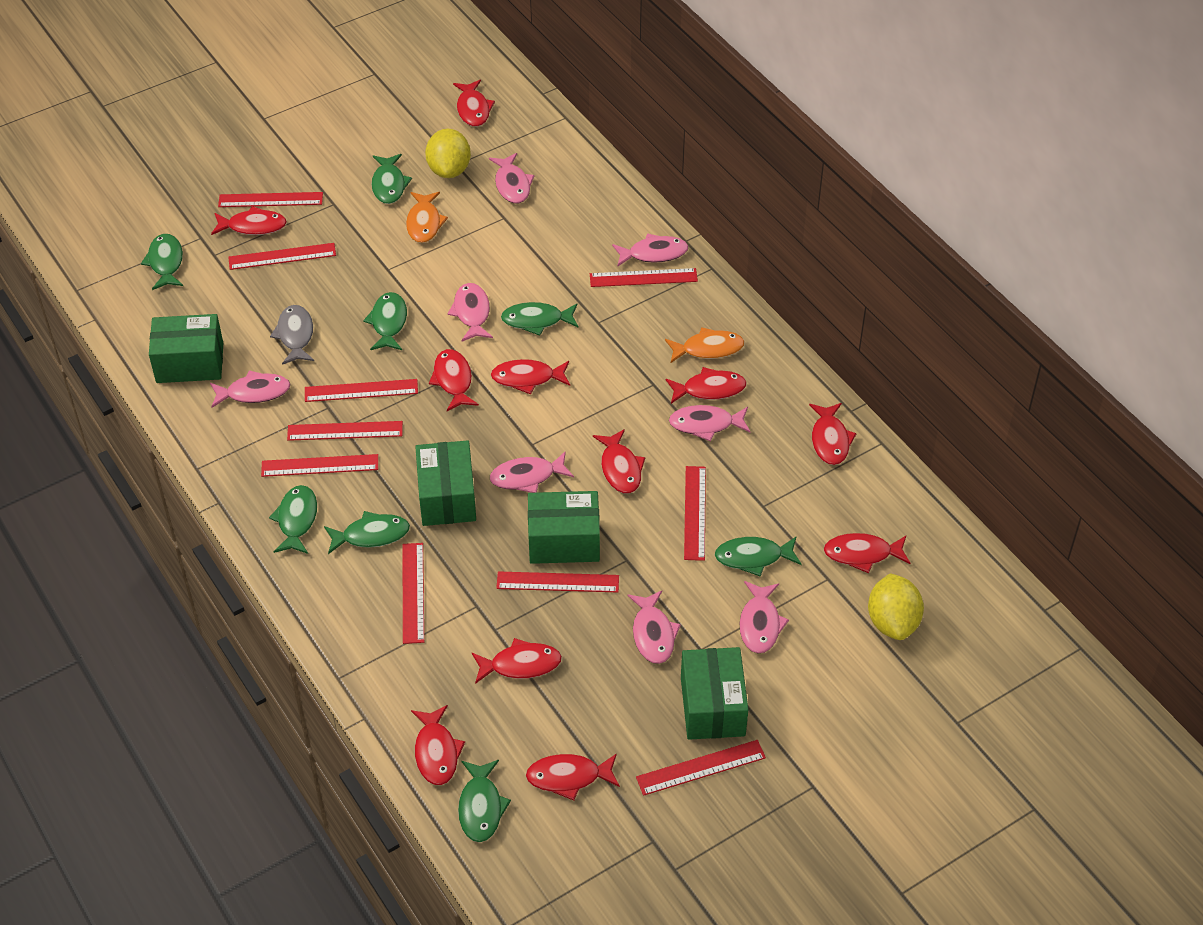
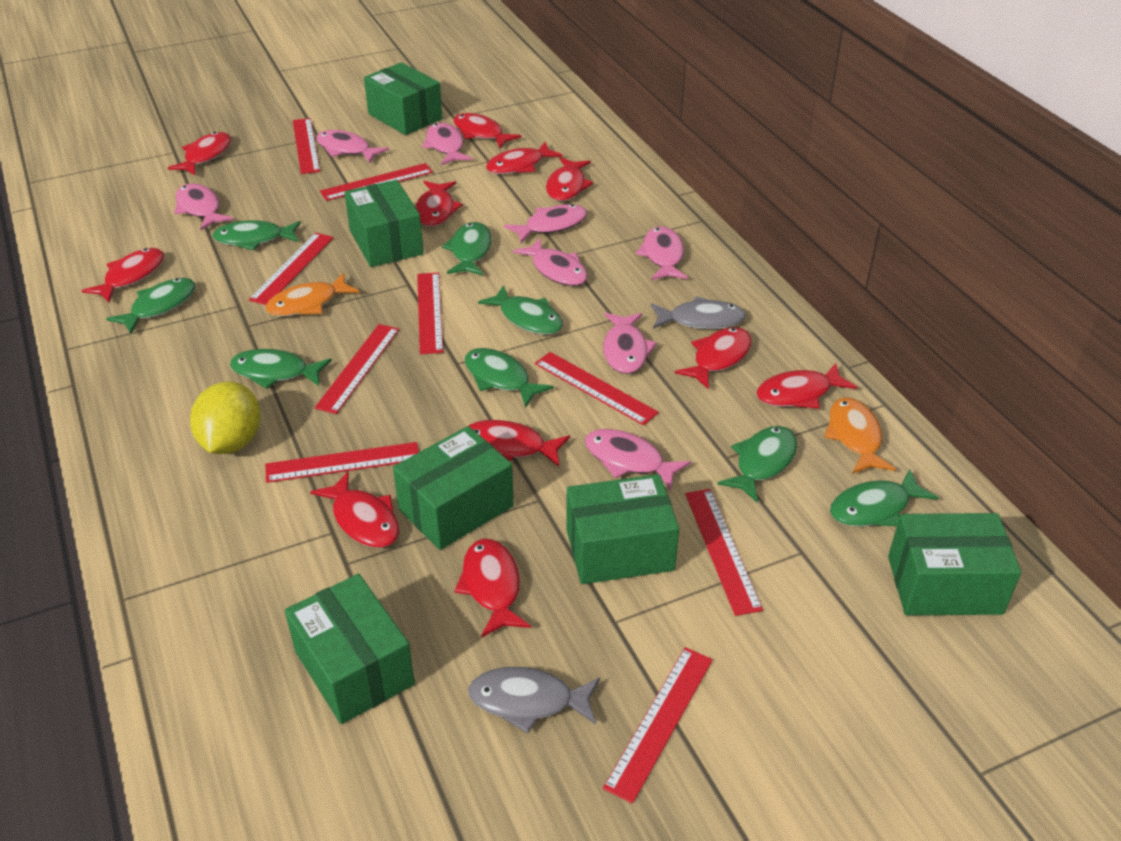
green box: [149,314,223,383] [415,440,476,526] [528,491,600,564] [681,647,749,740] = 4 -> [285,574,415,724] [344,180,424,267] [364,62,442,135] [393,426,514,550] [566,474,679,584] [888,513,1021,615] = 6
grey fish: [270,305,314,365] = 1 -> [468,667,600,733] [651,296,746,329] = 2
red ruler: [218,192,323,207] [228,243,336,270] [261,454,378,477] [287,421,403,441] [305,379,418,402] [402,543,424,644] [496,571,619,592] [590,268,698,287] [636,740,766,796] [684,466,706,561] = 10 -> [248,233,334,305] [265,442,419,483] [293,118,320,174] [315,324,399,414] [320,163,433,201] [417,273,443,354] [535,352,659,426] [603,647,713,804] [685,489,763,616] = 9
yellow lemon: [425,129,471,178] [868,573,924,640] = 2 -> [190,382,261,454] = 1

